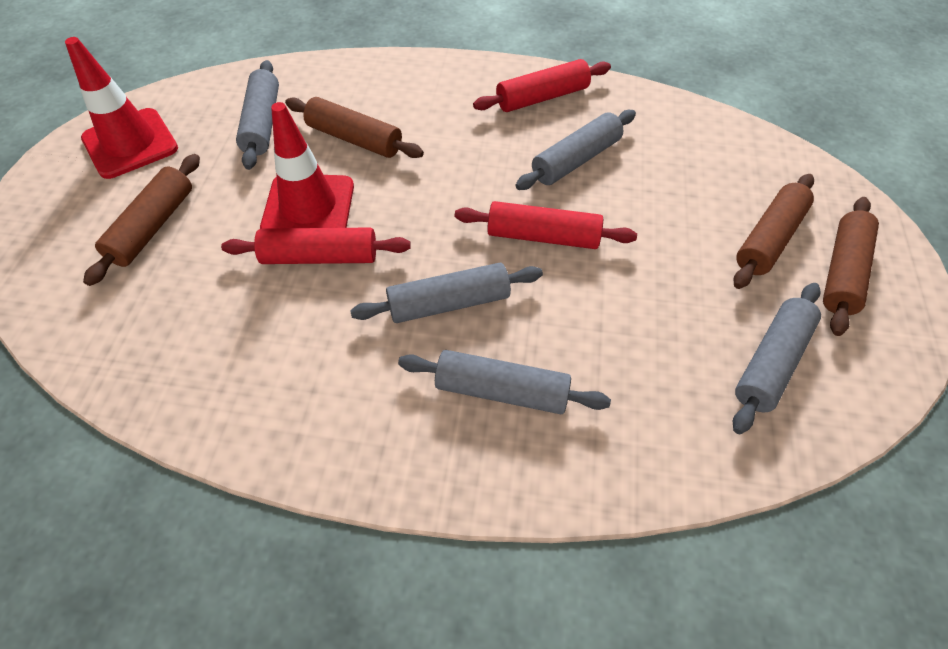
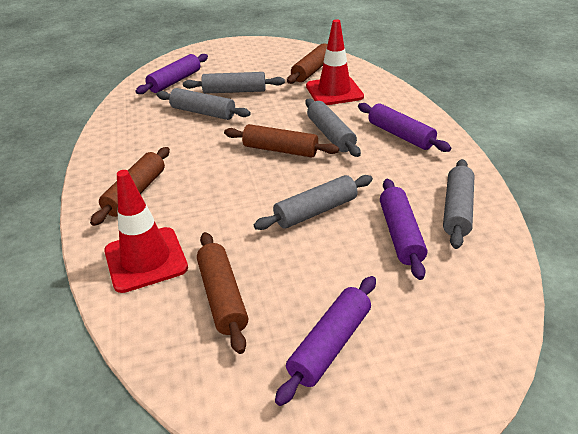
purple rolling pin: none = 0 -> [135,54,208,94] [275,276,376,406] [358,103,451,152] [380,179,427,280] = 4
red rolling pin: [221,228,411,264] [455,201,637,249] [473,59,611,112] = 3 -> none = 0

